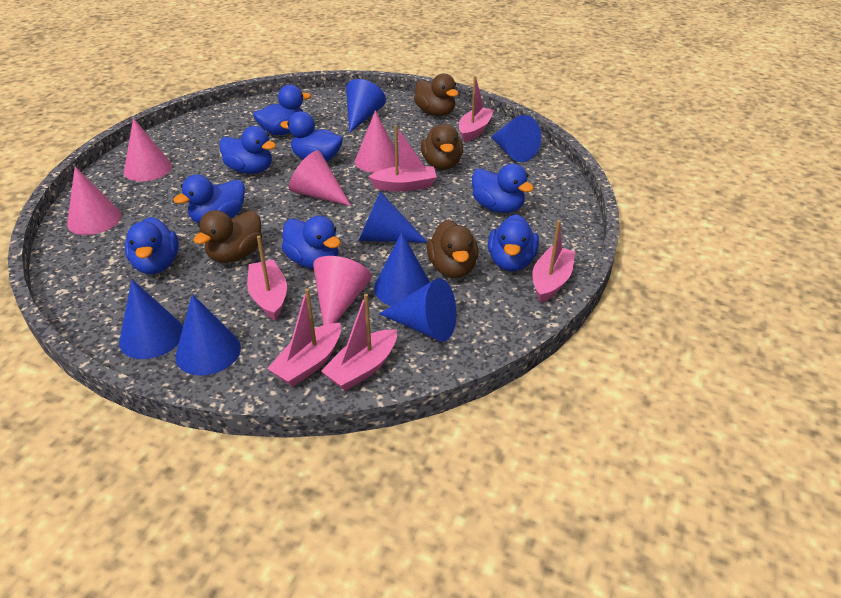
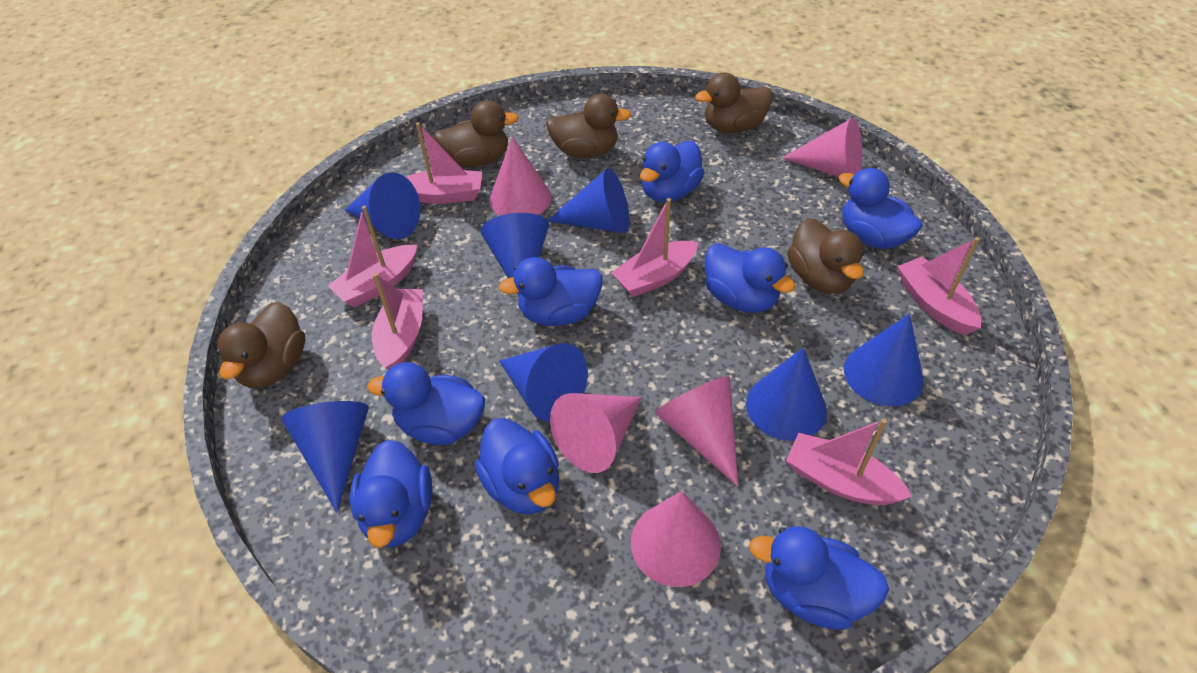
brown duck: [193,210,262,263] [414,73,459,116] [421,124,463,170] [426,220,479,278] = 4 -> [216,302,305,388] [434,100,519,167] [546,94,631,158] [695,72,773,133] [788,218,864,294] = 5

